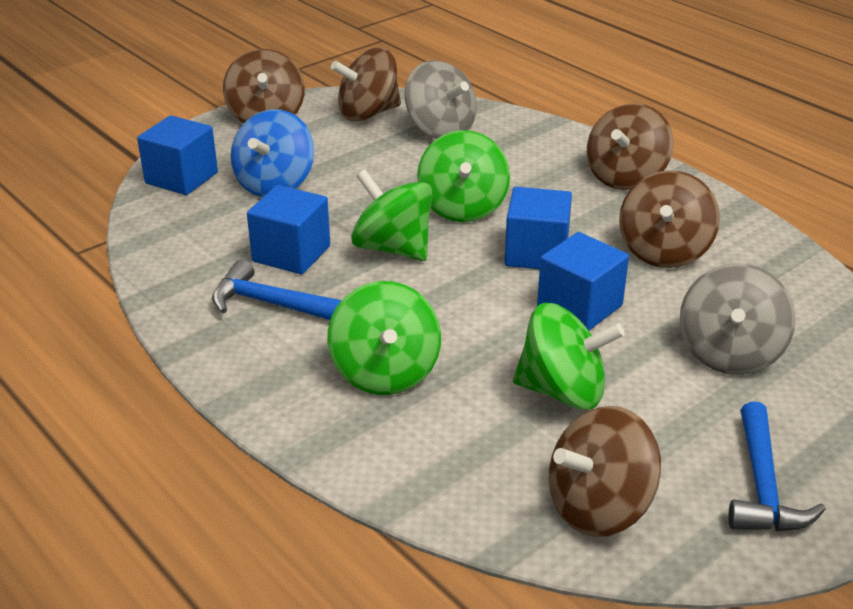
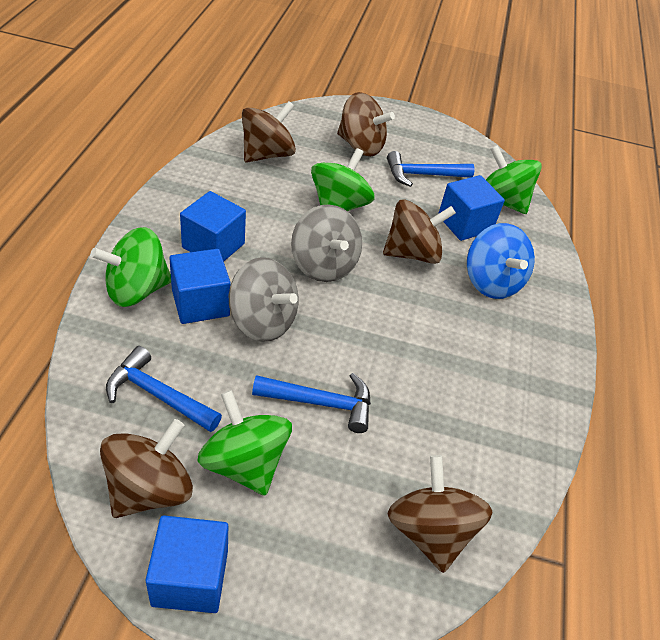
blue hammer: [212,259,342,320] [728,401,826,531] = 2 -> [106,346,222,432] [252,373,371,433] [387,151,475,187] = 3

